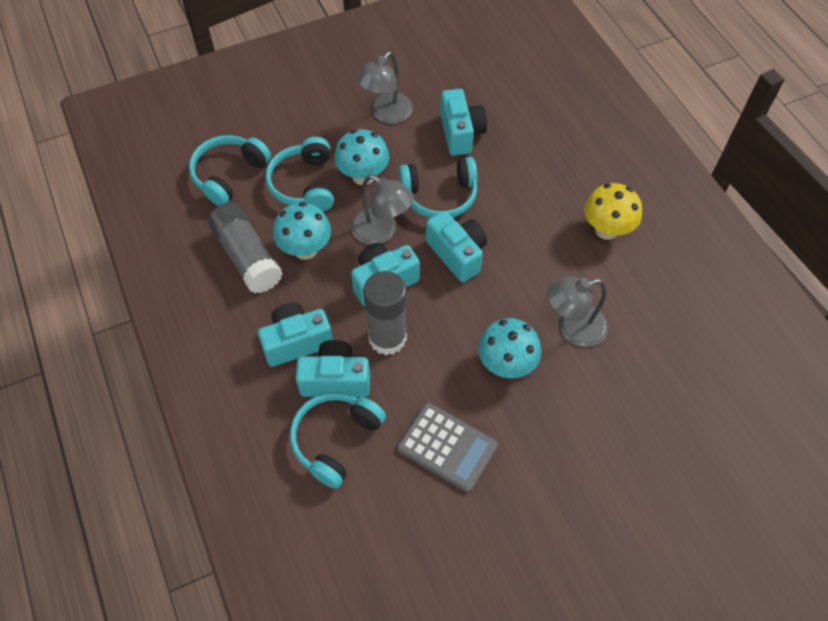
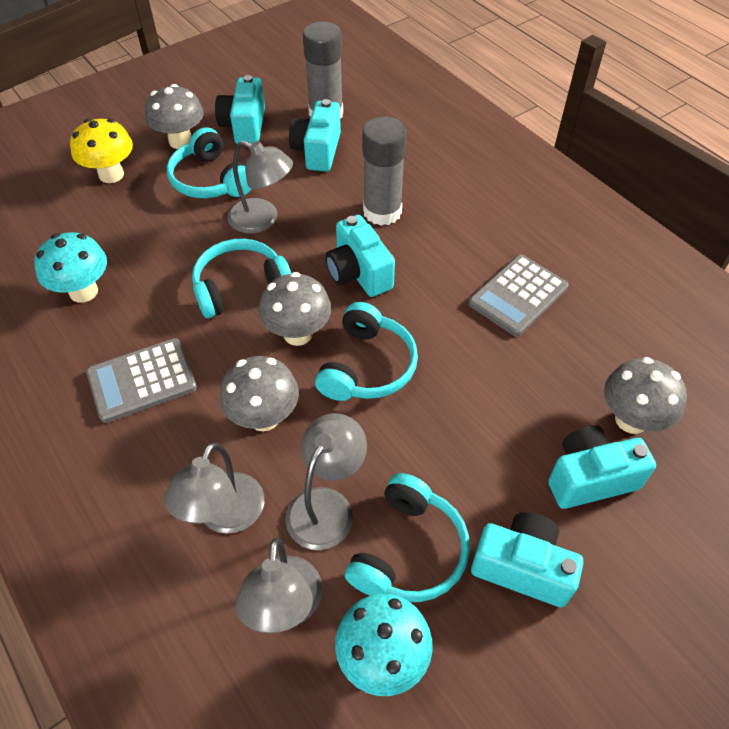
grey calculator: [397,403,498,492] = 1 -> [86,338,197,423] [469,255,569,336] = 2
grey lamp: [351,175,414,245] [356,51,413,124] [547,276,608,347] = 3 -> [164,443,264,534] [227,141,293,234] [235,538,323,633] [286,413,367,550] = 4
grey mushroom: none = 0 -> [145,84,204,149] [220,356,299,431] [259,272,331,346] [604,357,687,434] = 4
turquoise mushroom: [273,202,331,260] [334,129,389,185] [478,318,541,378] = 3 -> [34,232,107,303] [335,594,433,696] = 2

